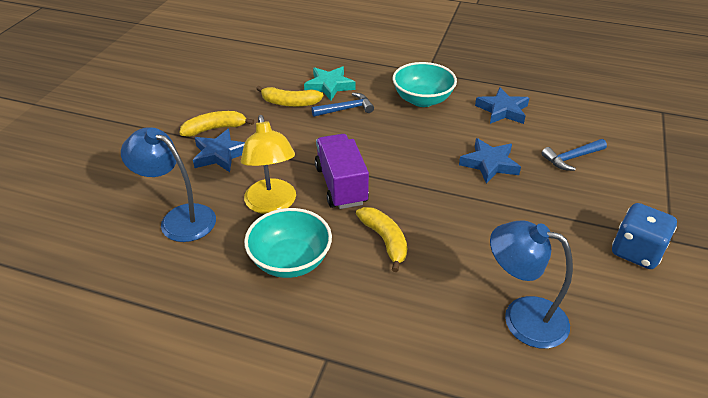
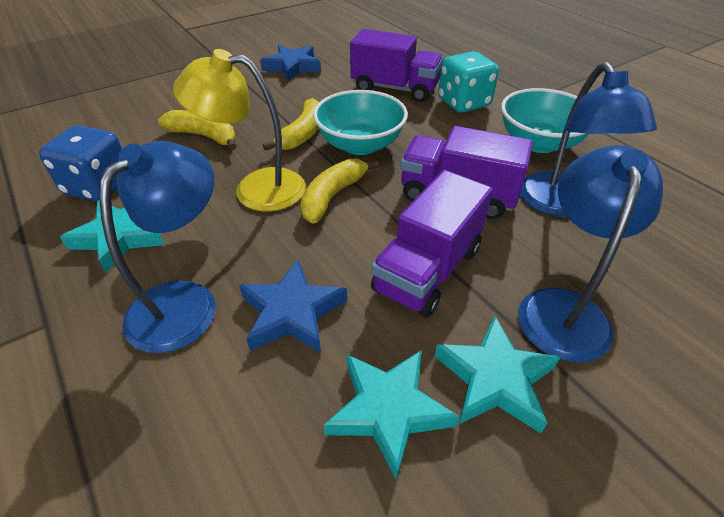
blue hammer: [311,92,374,117] [541,139,607,171] = 2 -> none = 0
blue lamp: [121,127,216,242] [490,220,573,349] = 2 -> [99,141,216,353] [518,145,663,363] [520,62,657,217] = 3
blue star: [193,129,245,172] [459,138,521,184] [475,87,529,124] = 3 -> [239,259,347,353] [260,45,321,81] = 2
purple truck: [315,134,369,209] = 1 -> [350,29,444,102] [371,170,493,317] [401,126,533,219] = 3
turquoise dice: none = 0 -> [438,51,499,113] = 1
turquoise star: [304,66,355,101] = 1 -> [60,200,164,272] [324,350,459,481] [435,316,560,433] = 3

